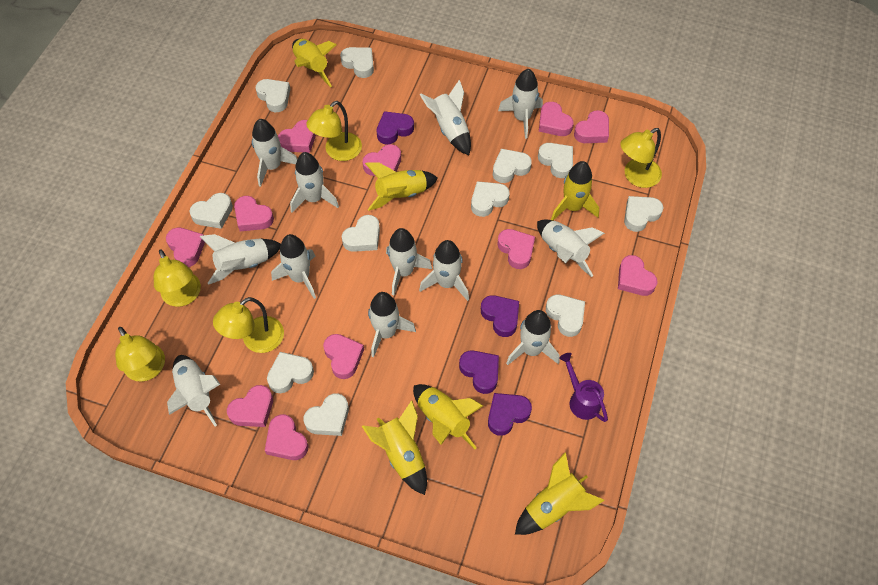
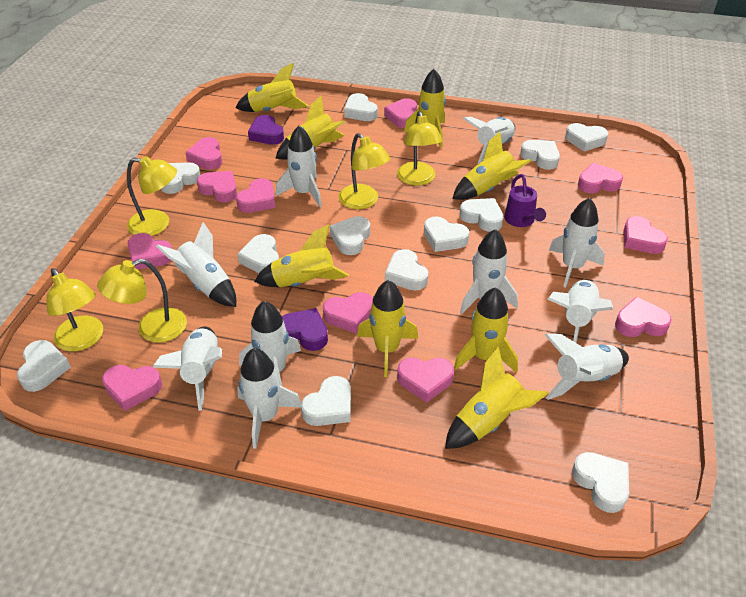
purple heart: [377,111,414,144] [459,350,499,394] [481,295,519,337] [488,393,532,436] = 4 -> [248,115,284,145] [282,308,328,351] = 2
white heart: [189,193,233,229] [256,79,290,112] [267,352,314,393] [304,393,349,436] [340,47,374,78] [342,215,380,252] [471,181,510,217] [493,149,532,183] [538,143,573,178] [546,294,585,337] [624,196,663,232] = 11 -> [17,340,71,392] [161,162,200,194] [238,234,279,273] [301,376,351,426] [330,216,370,255] [344,93,378,121] [385,249,428,291] [424,216,469,252] [460,198,503,232] [520,140,560,170] [565,123,608,151] [572,452,629,513] = 12
white rocket: [167,355,220,426] [199,234,281,285] [252,119,297,187] [271,234,316,299] [290,152,339,213] [368,292,416,357] [386,228,432,295] [419,240,469,301] [420,79,471,155] [498,69,543,139] [506,310,559,365] [537,219,605,277] = 12 -> [153,326,222,411] [156,222,236,307] [237,348,301,449] [239,301,301,386] [276,126,322,207] [460,229,518,314] [463,117,515,164] [545,334,629,400] [547,279,613,343] [549,198,605,288] = 10
yellow rocket: [292,39,337,87] [362,400,427,495] [365,162,438,211] [413,384,483,449] [515,453,605,535] [551,161,599,220] = 6 -> [235,63,309,112] [254,224,349,287] [275,95,346,159] [357,280,418,377] [404,69,446,148] [445,347,548,449] [453,131,531,200] [454,287,518,373] = 8

